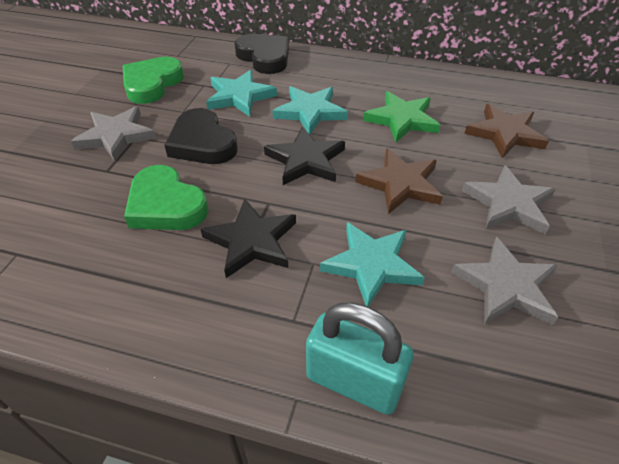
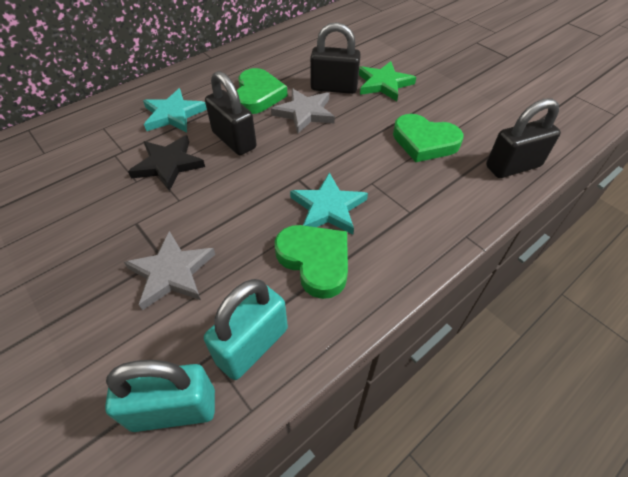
black heart: [164,108,238,164] [235,34,289,74] = 2 -> none = 0
black padlock: none = 0 -> [205,71,257,155] [310,22,361,94] [486,98,561,178] = 3
black star: [201,199,296,278] [264,127,345,185] = 2 -> [128,135,205,191] = 1
brown star: [355,148,443,214] [464,104,549,158] = 2 -> none = 0
green heart: [123,57,184,104] [124,165,209,230] = 2 -> [237,68,288,114] [275,225,348,299] [393,114,463,162] = 3
grey star: [71,106,156,161] [451,237,558,325] [462,165,556,234] = 3 -> [124,231,215,310] [271,88,335,134] = 2
turquoise padlock: [306,302,414,415] = 1 -> [105,360,215,432] [204,279,288,380] = 2
turquoise star: [206,70,277,117] [272,86,348,135] [320,222,425,307] = 3 -> [143,88,207,132] [290,172,368,234] = 2

